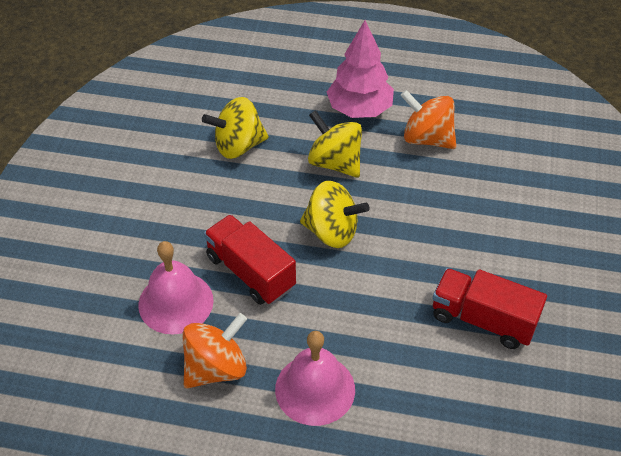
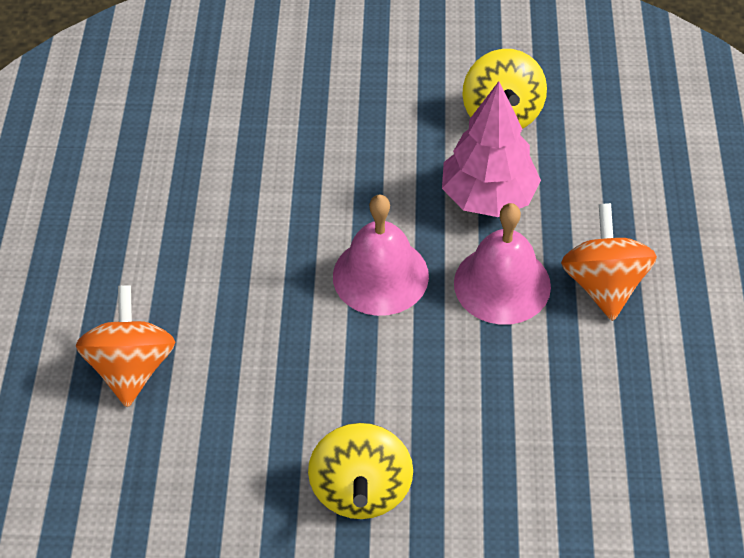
red truck: [204,215,296,305] [432,268,547,349] = 2 -> none = 0
yellow spinning top: [202,97,269,159] [300,181,369,248] [308,110,362,178] = 3 -> [308,423,413,519] [462,49,547,129] = 2

